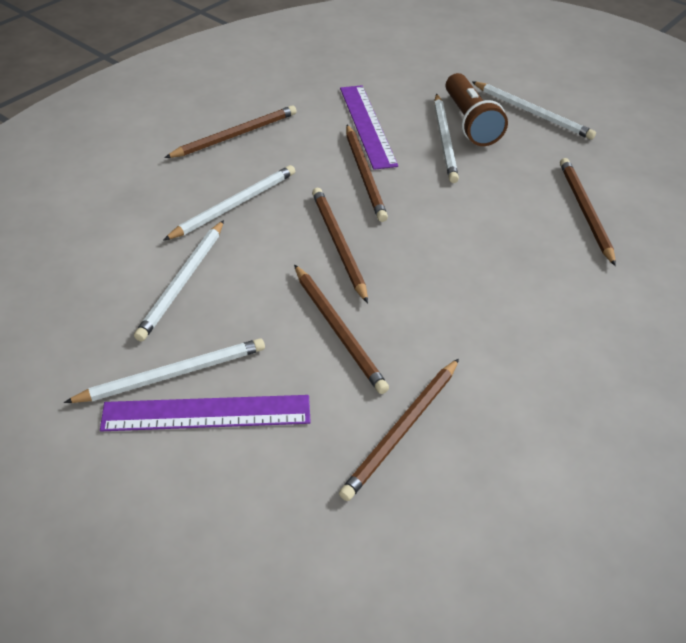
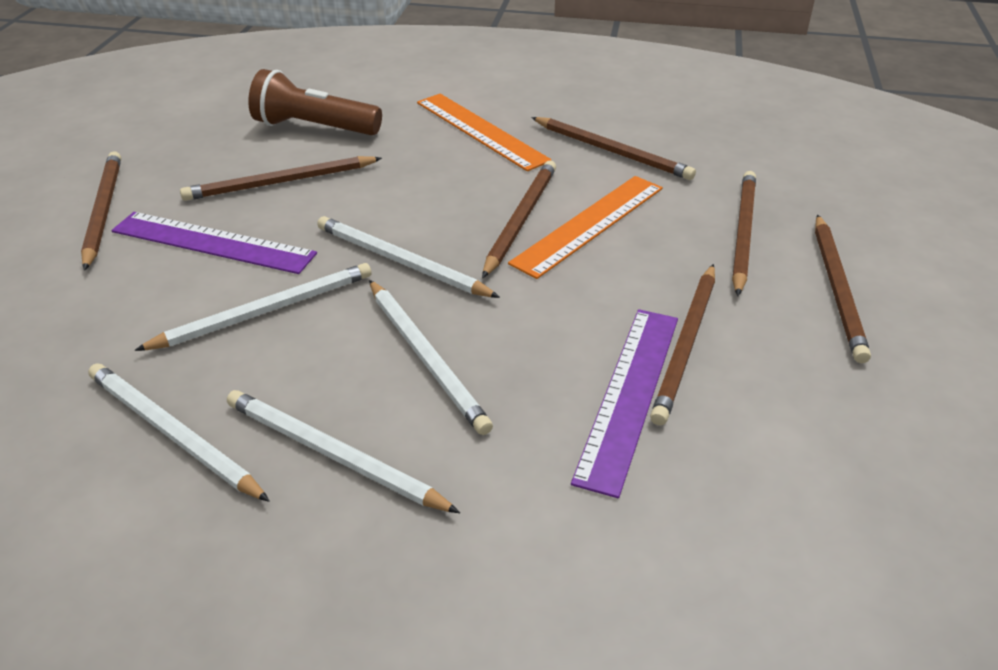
brown pencil: [164,105,297,158] [294,264,389,394] [312,188,368,303] [339,358,459,501] [346,125,388,222] [560,158,616,266] = 6 -> [81,151,121,271] [180,156,382,201] [482,161,556,278] [531,117,696,180] [650,264,715,425] [732,171,756,296] [815,215,871,363] = 7
orange ruler: none = 0 -> [417,94,552,171] [508,176,663,279] = 2

